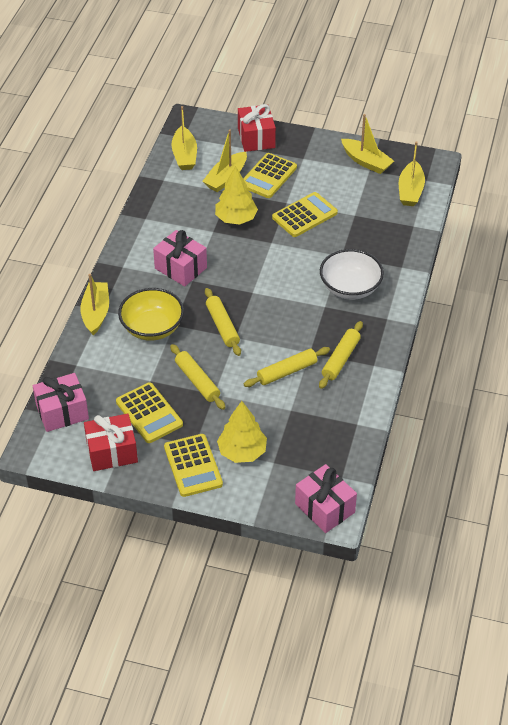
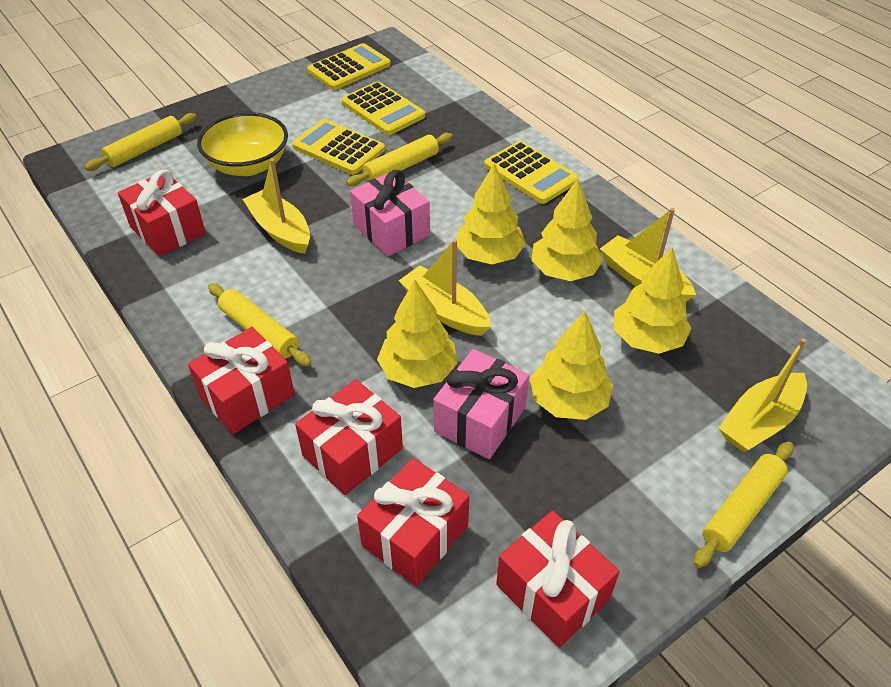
pink gift: [33,373,89,432] [153,230,207,287] [295,464,357,533] = 3 -> [350,170,430,256] [433,349,529,459] = 2
red gift: [84,414,138,471] [238,104,276,152] = 2 -> [118,170,206,257] [188,327,295,434] [295,379,403,495] [357,458,469,586] [496,511,620,648] = 5
white bowl: [320,249,384,300] = 1 -> none = 0
yellow boat: [80,274,109,335] [171,106,197,170] [202,130,247,192] [341,114,394,174] [399,141,425,206] = 5 -> [242,159,310,254] [399,239,491,336] [600,208,696,301] [719,338,807,452] = 4
yellow tree: [215,166,258,225] [217,401,267,463] = 2 -> [377,280,458,388] [456,163,526,264] [530,311,613,420] [531,179,603,281] [614,247,692,354] = 5

